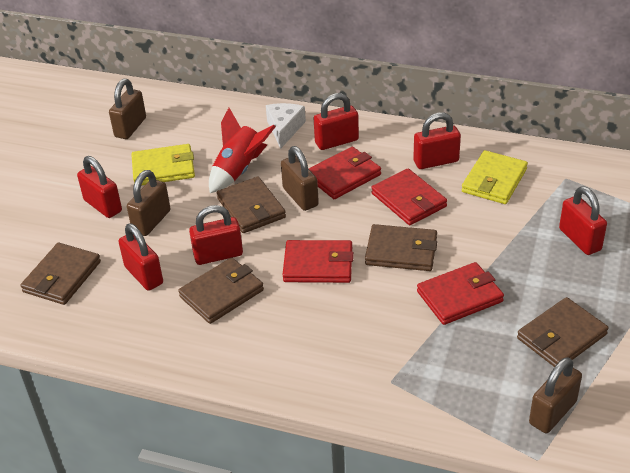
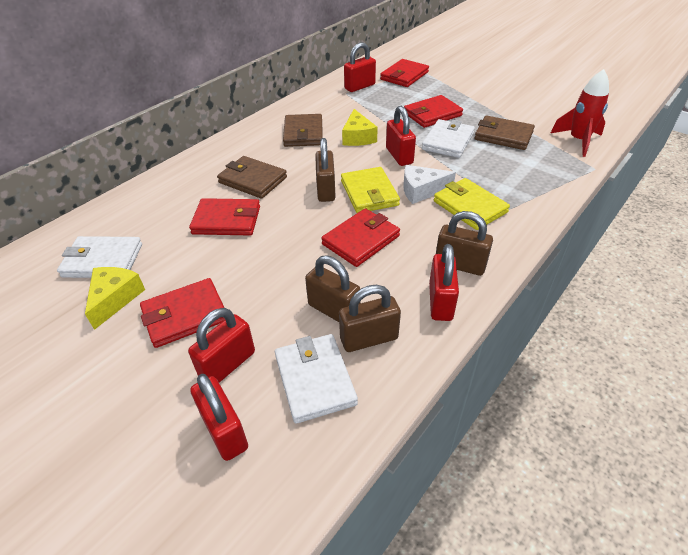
brown wallet: [20,243,101,305] [178,258,264,324] [217,177,286,233] [365,224,437,271] [517,297,608,367] = 5 -> [217,156,287,199] [283,114,323,147] [475,116,535,150] = 3
red padlock: [77,156,122,218] [118,223,163,291] [189,205,243,265] [314,93,359,150] [413,112,461,169] [559,186,607,255] = 6 -> [188,308,255,383] [190,374,248,461] [344,43,376,92] [386,106,416,166] [429,244,459,321] = 5
red wallet: [283,240,354,283] [309,146,381,199] [371,169,447,225] [417,262,504,325] = 4 -> [140,278,225,348] [189,198,260,236] [321,208,400,267] [380,59,429,87] [404,95,463,128] = 5
white wallet: none = 0 -> [57,236,142,278] [275,334,358,424] [422,119,475,158] = 3
yellow cheese: none = 0 -> [85,267,145,330] [342,109,378,146] = 2

